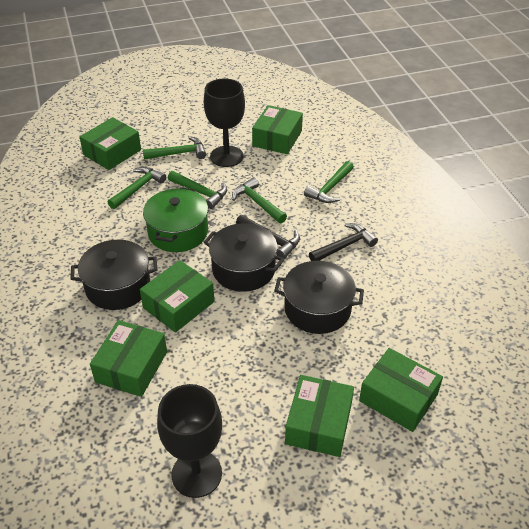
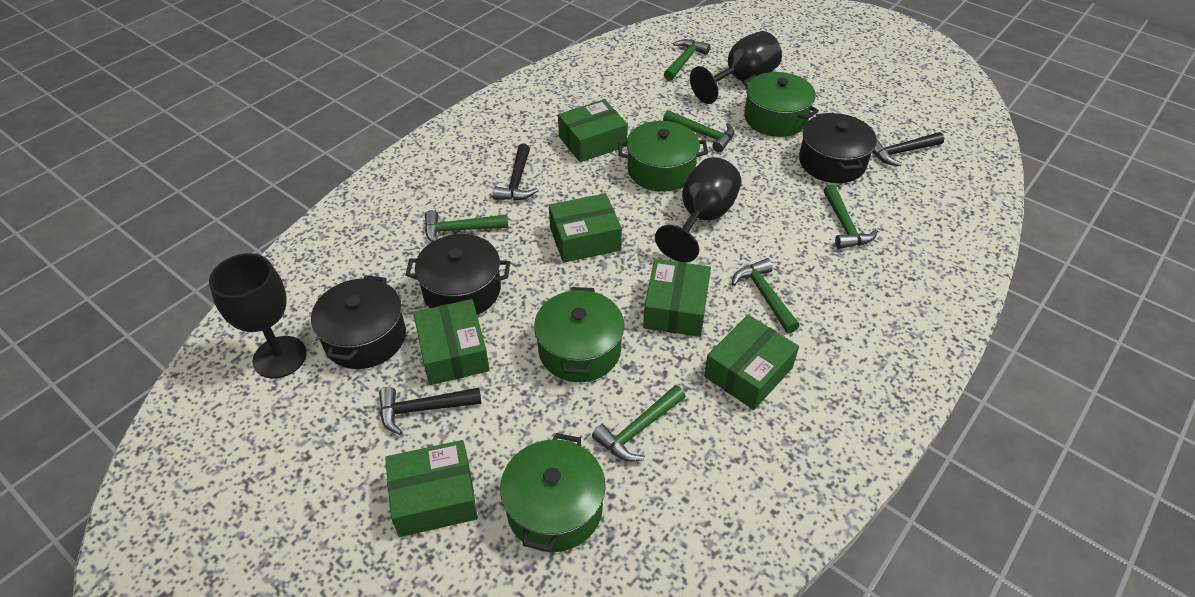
black goblet: [157,384,222,498] [204,78,245,167] = 2 -> [209,253,307,379] [655,157,742,262] [690,31,782,104] = 3
black hammer: [236,215,300,259] [309,223,378,261] = 2 -> [379,387,481,435] [493,143,538,201] [872,132,944,166] = 3
green hammer: [108,167,166,209] [143,136,206,160] [168,171,227,209] [232,177,287,223] [304,161,354,203] = 5 -> [425,210,509,242] [592,385,686,462] [663,110,735,152] [664,39,710,81] [732,258,800,333] [823,184,878,249] = 6
green pot: [143,187,208,252] = 1 -> [500,433,606,552] [534,287,624,382] [618,121,708,192] [743,72,819,137] = 4

